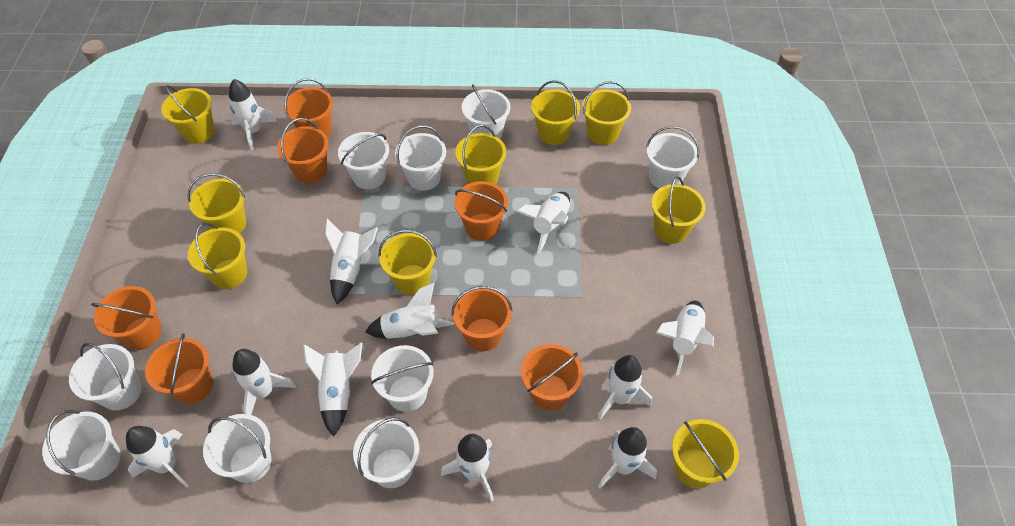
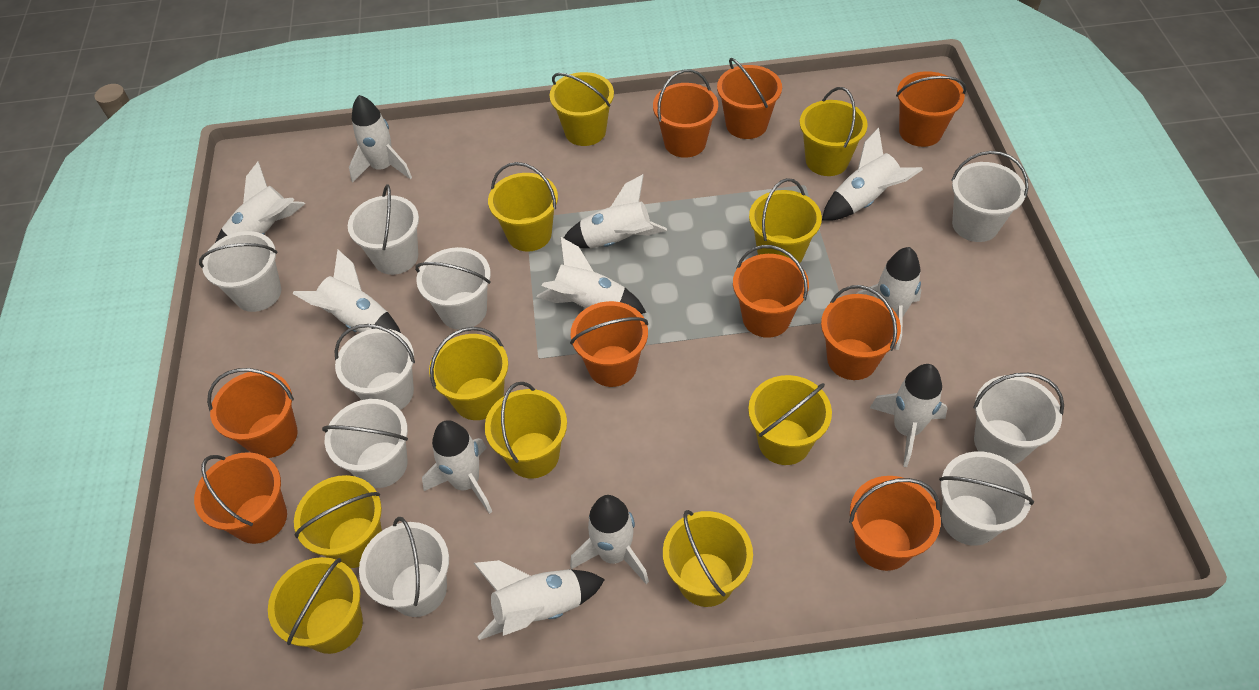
orange bucket: [91,286,162,350] [145,333,213,404] [277,118,329,184] [284,78,333,138] [451,286,513,351] [454,181,508,241] [521,344,583,411] = 7 -> [194,452,287,544] [207,368,298,458] [570,301,648,387] [653,69,718,158] [717,58,782,139] [733,245,809,338] [821,285,901,380] [849,476,941,571] [896,71,967,147] = 9
yellow bucket: [161,85,215,144] [188,173,246,233] [188,223,247,289] [379,230,437,295] [455,125,506,184] [531,80,580,145] [582,81,631,145] [651,177,706,244] [672,419,739,489] = 9 -> [268,557,363,654] [294,475,382,568] [429,327,508,420] [485,382,567,479] [488,162,558,252] [549,72,614,146] [663,510,753,607] [748,375,832,465] [749,178,822,263] [800,87,868,176] = 10

